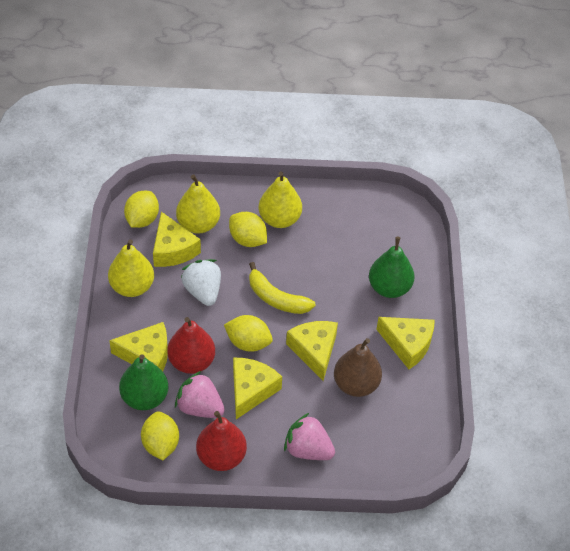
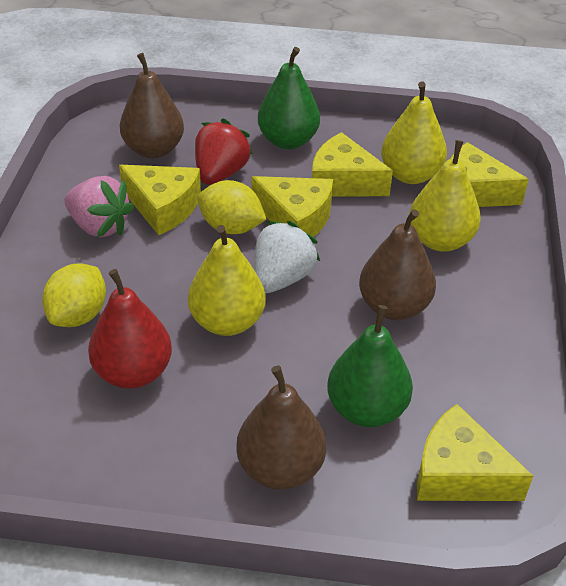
brown pear: [334,338,382,397] = 1 -> [120,53,184,158] [236,365,326,490] [359,209,436,320] = 3
pink strawberry: [175,371,225,418] [284,413,335,460] = 2 -> [65,176,134,238] = 1
red pear: [167,317,215,374] [196,411,247,471] = 2 -> [88,269,172,389] = 1
red strawberry: none = 0 -> [195,119,253,185] = 1
yellow banana: [249,262,315,314] = 1 -> none = 0
yellow lemon: [124,191,159,228] [141,411,179,460] [224,315,273,352] [229,212,267,247] = 4 -> [42,263,106,327] [198,180,267,234] = 2

